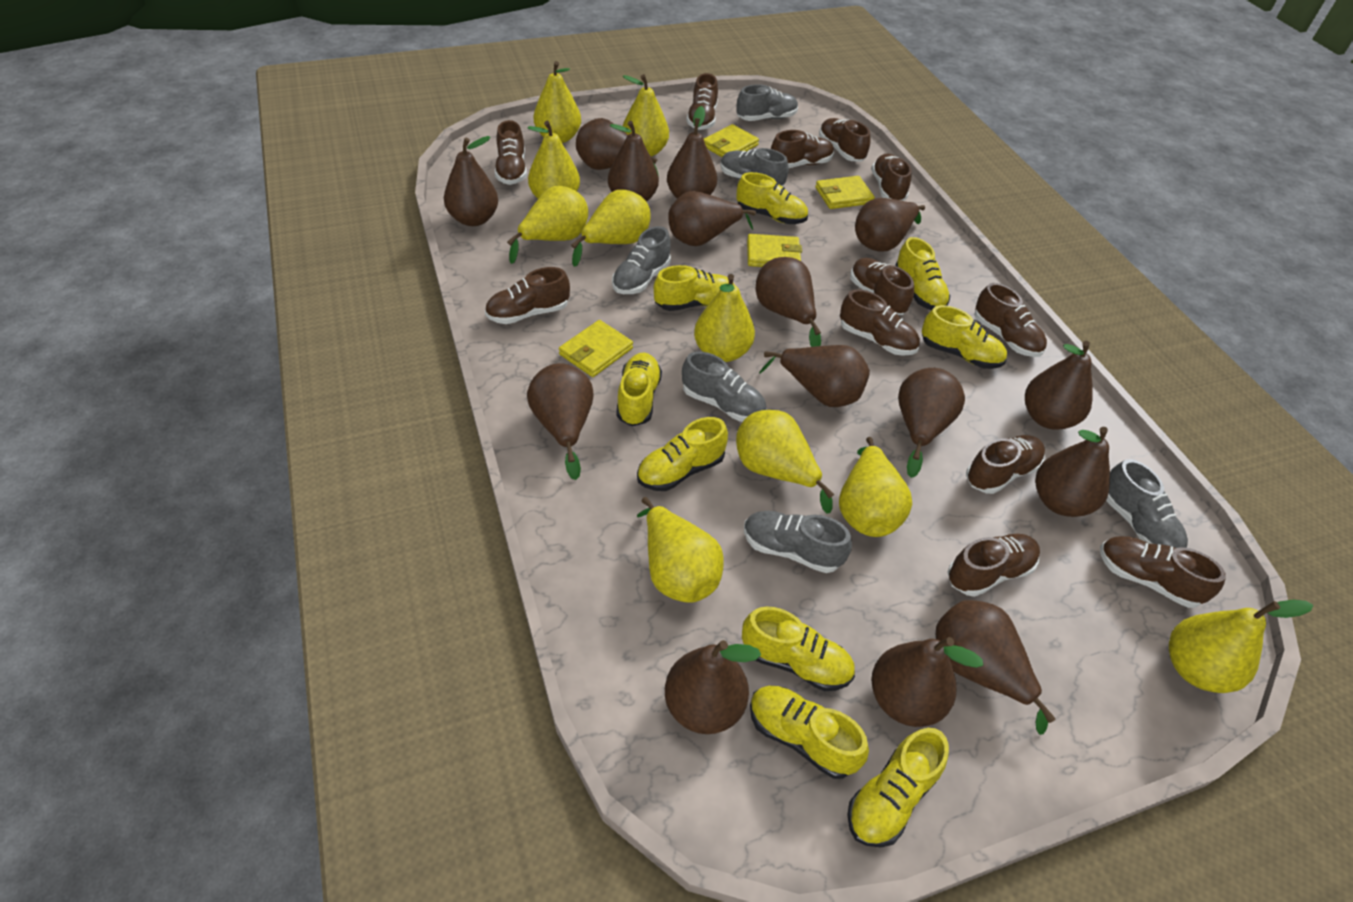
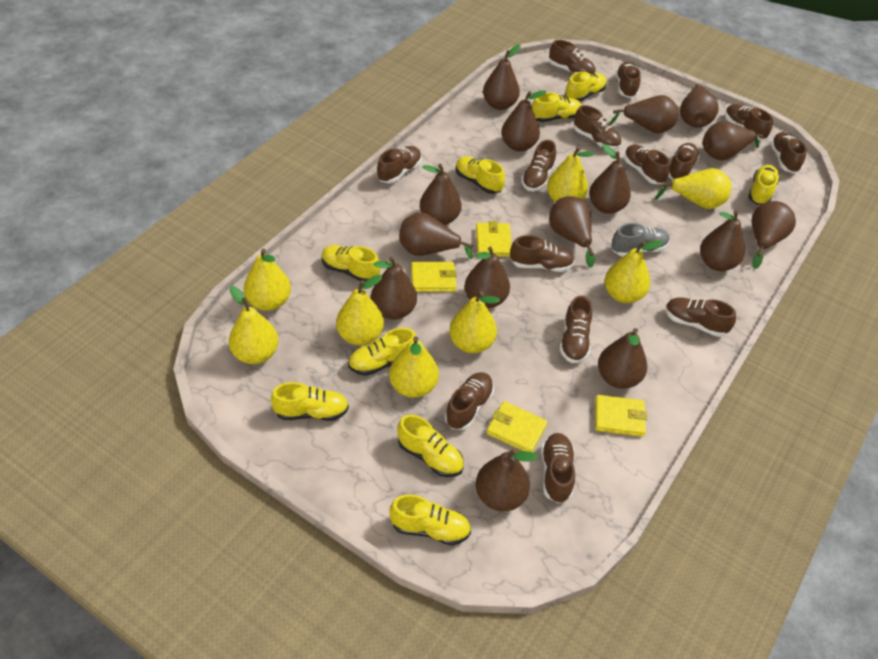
brown shoe: [485,267,570,324] [495,120,527,185] [686,73,718,130] [771,130,834,168] [819,118,871,162] [840,289,920,356] [850,258,914,315] [871,154,912,201] [948,534,1040,597] [966,435,1045,494] [974,283,1047,357] [1100,536,1226,608] = 12 -> [377,146,422,183] [445,372,494,430] [510,235,574,272] [521,140,556,191] [541,433,575,503] [549,40,596,74] [560,296,592,363] [574,105,621,150] [616,62,641,98] [624,144,670,184] [665,297,736,337] [668,143,700,180] [725,104,773,140] [770,132,807,173] = 14
grey shoe: [612,226,671,294] [682,352,766,422] [720,148,789,187] [736,84,798,121] [744,511,852,573] [1106,459,1188,548] = 6 -> [611,223,670,257] = 1
yellow pear: [507,186,588,264] [528,121,580,199] [534,61,581,143] [571,190,651,267] [623,74,669,156] [637,497,724,603] [694,274,755,362] [736,410,834,513] [839,437,912,537] [1169,600,1313,693] = 10 -> [229,286,279,364] [244,248,291,311] [336,275,384,346] [389,336,439,398] [449,291,500,353] [547,147,594,202] [605,241,664,303] [655,168,731,209] = 8

